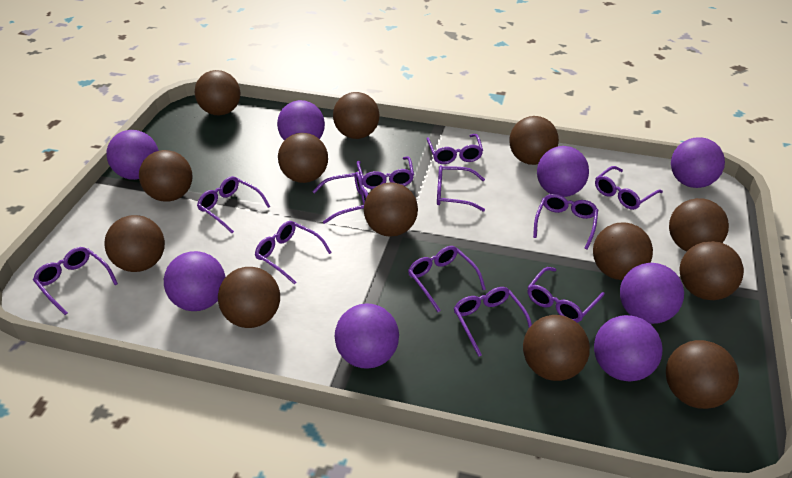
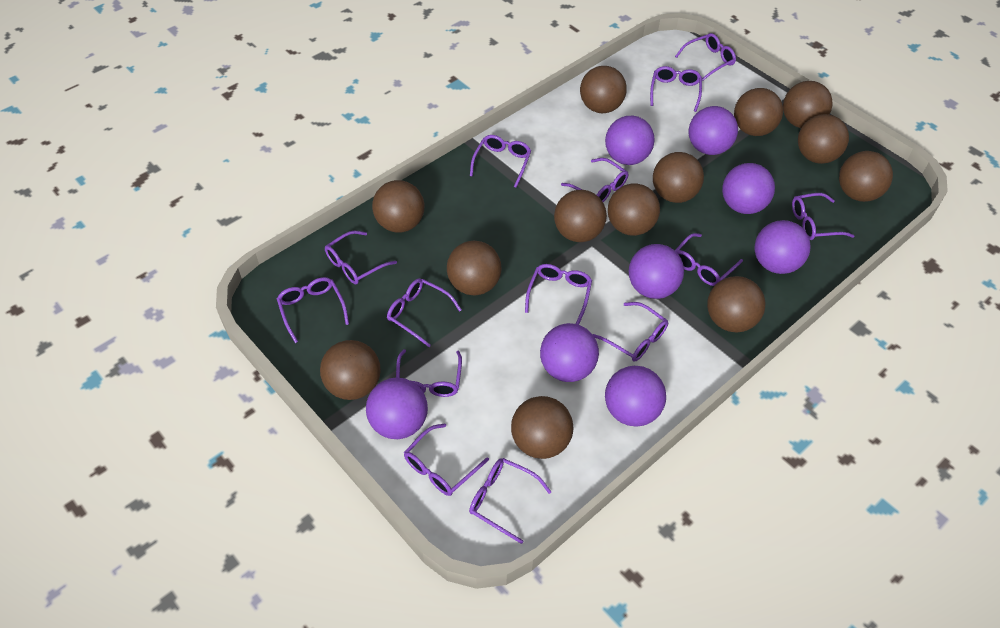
purple glasses: [33,247,118,315] [197,176,270,233] [255,221,332,284] [312,172,368,224] [357,156,414,189] [408,246,486,312] [427,134,483,164] [437,165,485,212] [454,287,532,356] [527,267,605,322] [533,194,598,250] [595,166,663,210] = 12 -> [277,277,349,343] [325,231,397,284] [387,278,462,347] [396,349,462,397] [404,424,489,496] [469,458,551,544] [470,135,531,188] [525,264,592,325] [561,158,628,202] [592,302,668,362] [650,66,702,112] [675,33,736,81] [675,233,743,286] [792,193,854,240] = 14

